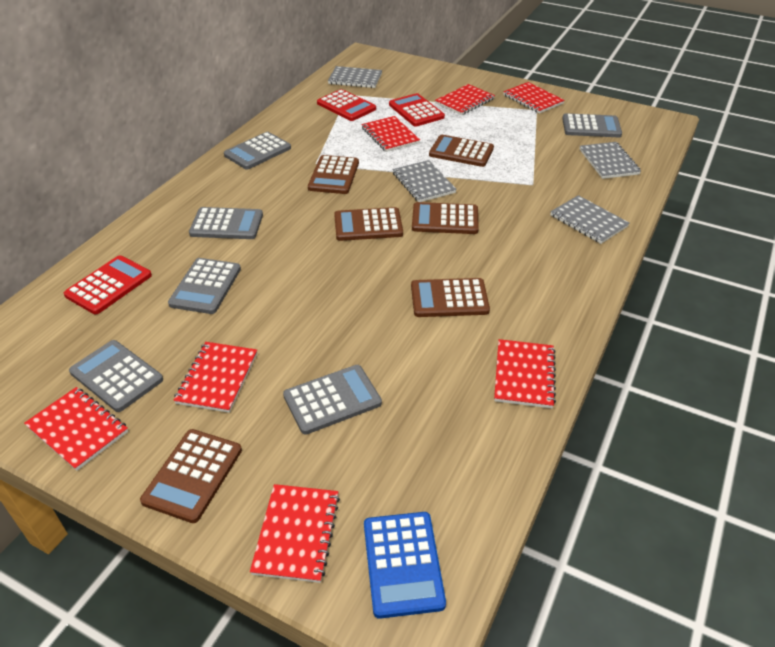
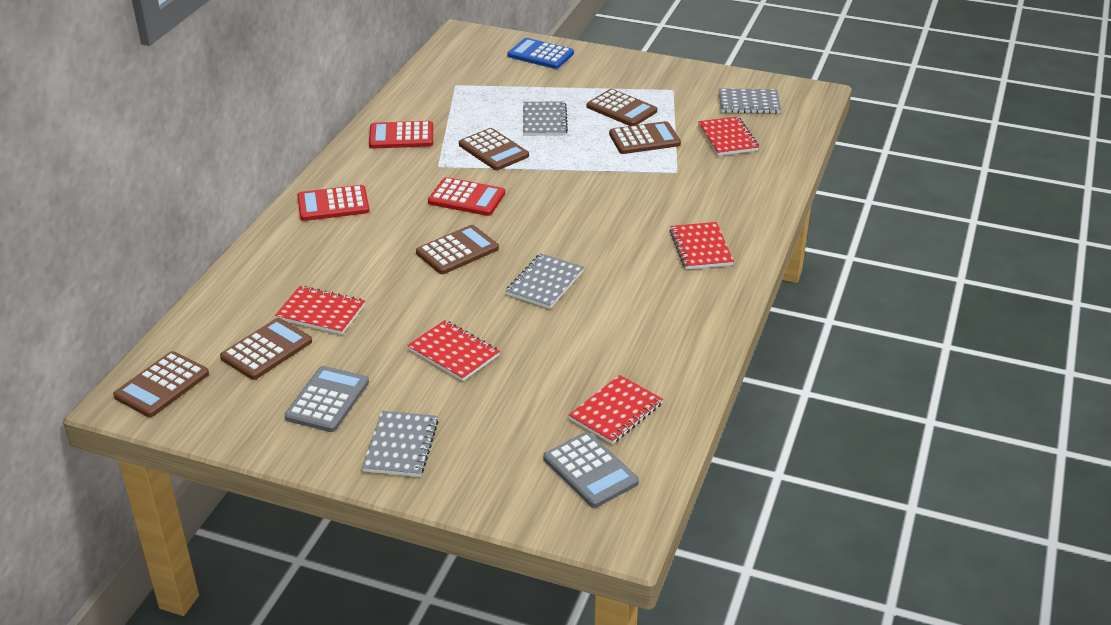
grey calculator: [69,340,163,412] [168,258,241,314] [189,207,263,239] [224,132,291,169] [283,365,382,435] [562,113,622,137] = 6 -> [285,366,369,432] [543,432,639,508] = 2
red notebook: [24,387,128,471] [173,342,257,413] [250,484,340,583] [361,116,420,152] [435,84,495,115] [494,339,556,408] [503,82,565,113] = 7 -> [275,286,365,334] [407,320,500,381] [569,375,663,444] [670,222,734,269] [698,116,759,156] = 5

